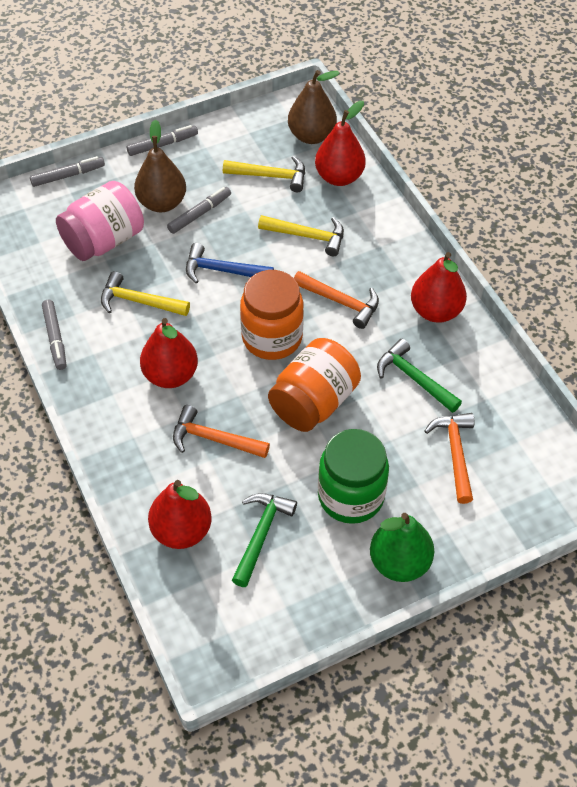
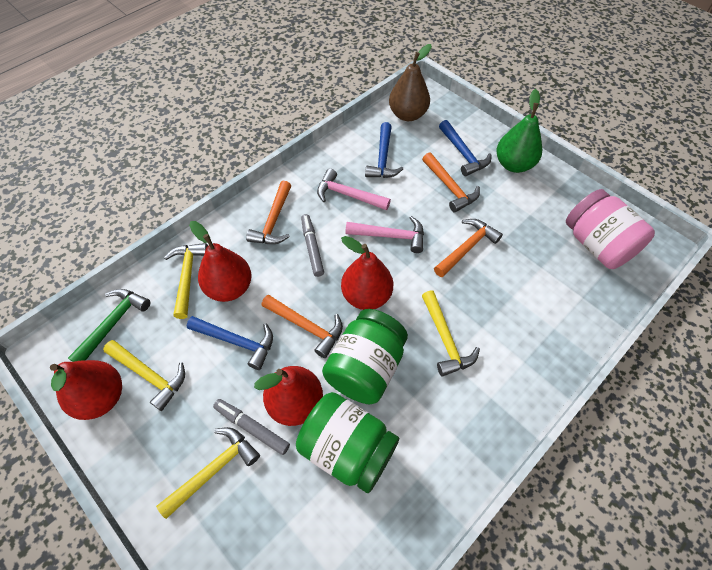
blue hammer: [186,243,274,284] = 1 -> [186,316,273,370] [365,122,403,178] [439,120,491,176] = 3
brown pear: [134,119,186,212] [288,70,340,144] = 2 -> [389,44,432,121] = 1
green hammer: [232,493,297,587] [377,339,462,413] = 2 -> [68,289,151,362] = 1
green jar: [318,429,389,524] = 1 -> [296,392,399,493] [322,309,408,404] = 2
grey marker: [30,156,105,187] [42,300,66,370] [126,125,198,156] [167,187,231,234] = 4 -> [213,399,290,455] [301,214,324,277] = 2
orange hammer: [173,405,270,458] [294,271,379,329] [425,413,474,504] = 3 -> [246,181,291,244] [262,294,343,358] [422,152,480,213] [434,219,503,277] = 4
orange jar: [240,270,304,360] [268,338,361,432] = 2 -> none = 0
pink hammer: none = 0 -> [317,169,391,210] [345,216,424,253] = 2
yellow hammer: [101,271,190,316] [223,156,305,192] [258,215,344,256] = 3 -> [103,340,185,411] [156,427,260,519] [164,243,208,319] [422,291,480,377] = 4

